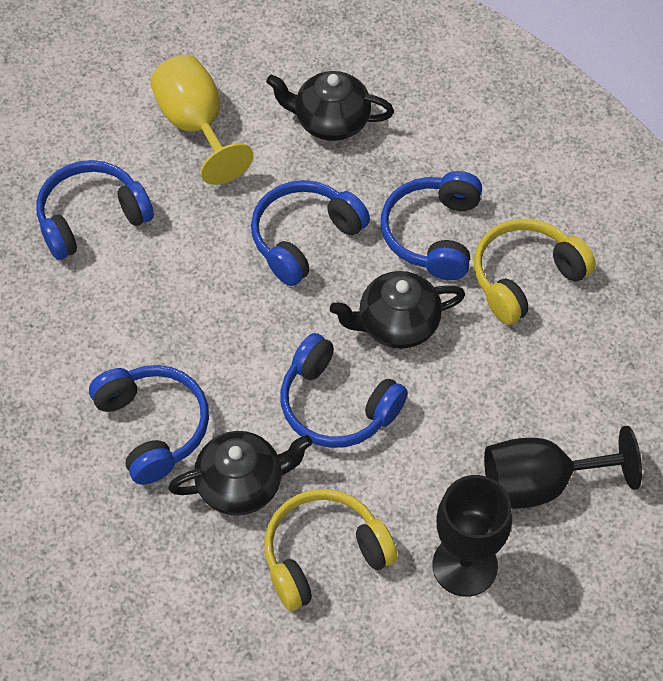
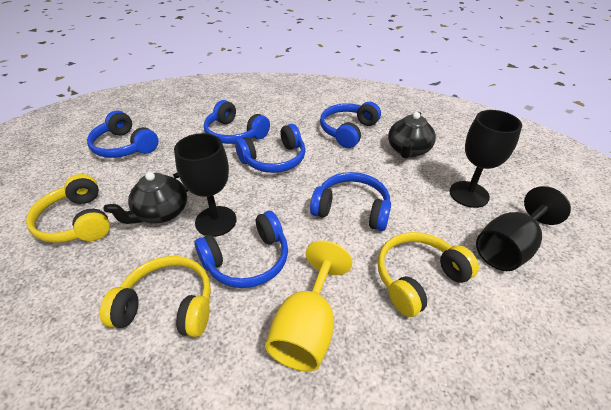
black goblet: [432,475,512,597] [484,426,642,509] = 2 -> [174,133,237,237] [450,110,522,208] [476,186,571,271] = 3
black teapot: [168,431,312,516] [266,71,394,141] [330,271,465,349] = 3 -> [104,172,188,224] [388,112,436,159] = 2
blue headphones: [36,160,154,260] [89,365,209,485] [251,180,370,286] [280,333,408,448] [381,171,482,280] = 5 -> [87,111,159,158] [194,211,288,288] [204,100,270,144] [235,124,306,173] [310,172,391,231] [320,102,381,148] = 6
yellow headphones: [264,489,398,611] [474,219,596,325] = 2 -> [26,174,110,243] [100,256,211,337] [378,232,479,317] = 3

